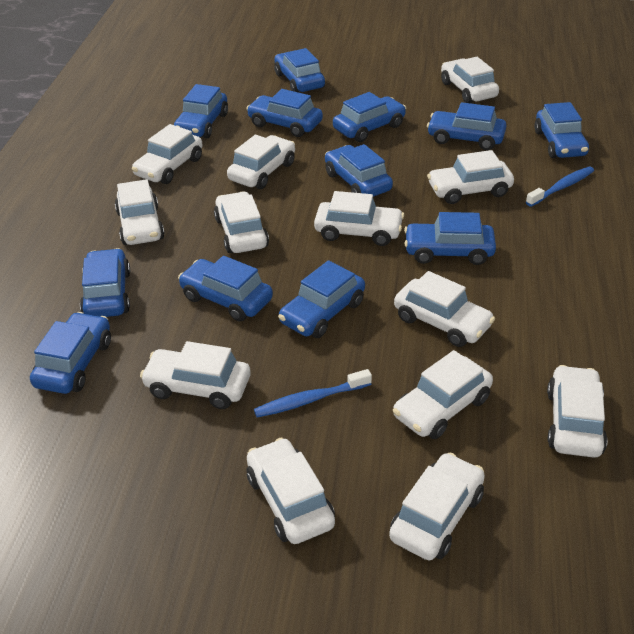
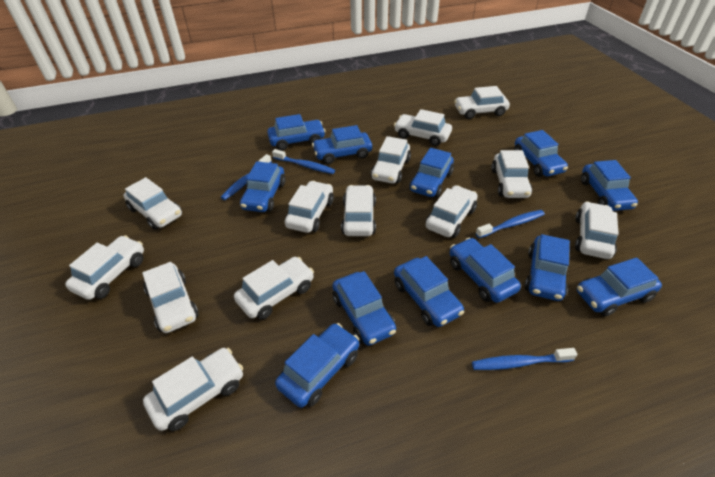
blue toothbrush: [254,369,372,418] [526,167,594,207] = 2 -> [221,154,272,200] [272,149,335,174] [472,348,577,370] [476,210,545,238] = 4

